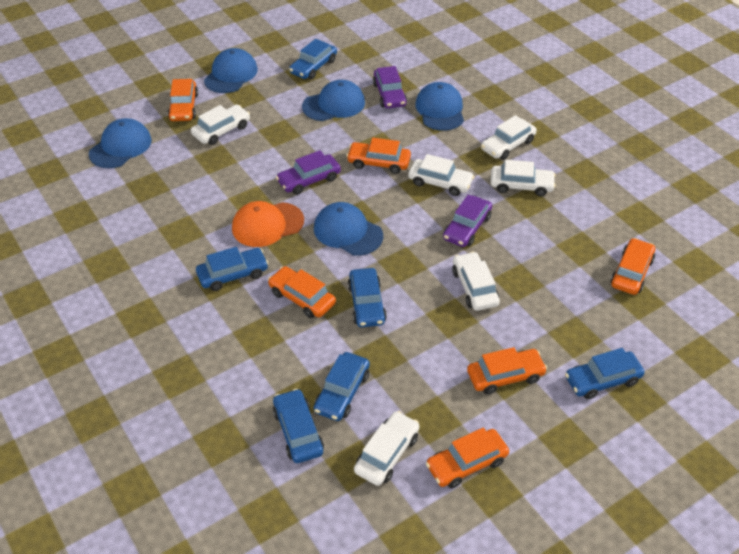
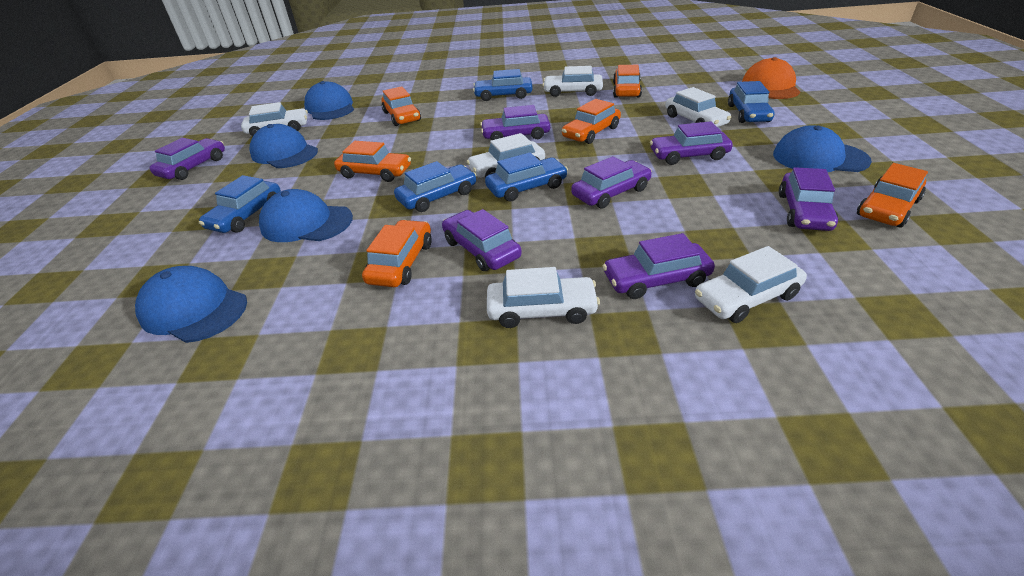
blue car: [196,247,269,291] [273,389,324,463] [289,39,337,80] [314,352,370,421] [348,268,387,327] [565,348,645,399] = 6 -> [199,175,281,233] [394,161,477,212] [473,69,533,101] [485,152,568,202] [728,81,774,123] = 5
purple car: [276,150,341,195] [373,66,407,109] [443,195,492,247] = 3 -> [150,138,225,180] [442,209,522,271] [480,105,550,140] [571,156,652,209] [603,233,715,299] [650,121,733,165] [779,167,838,231] = 7

